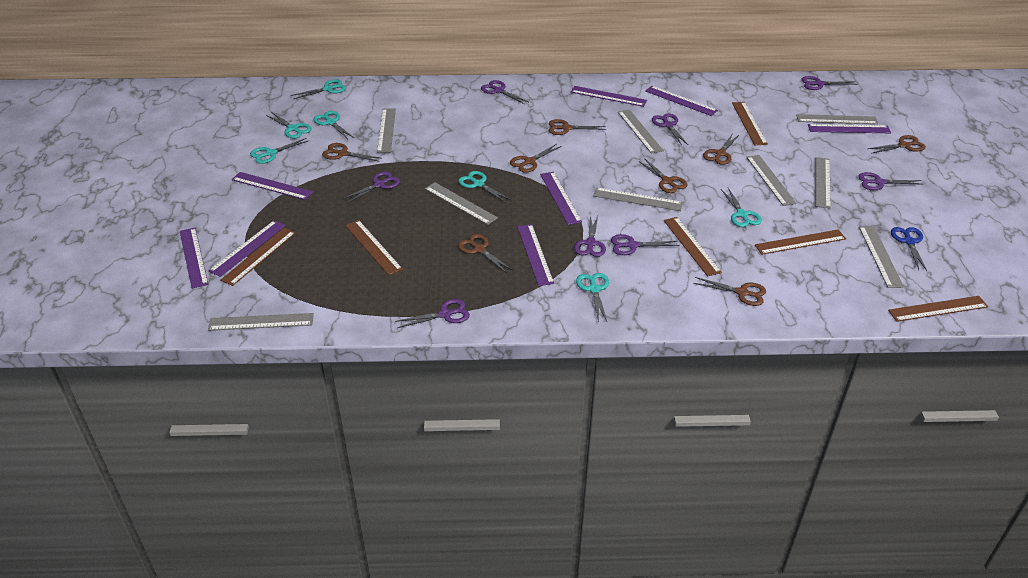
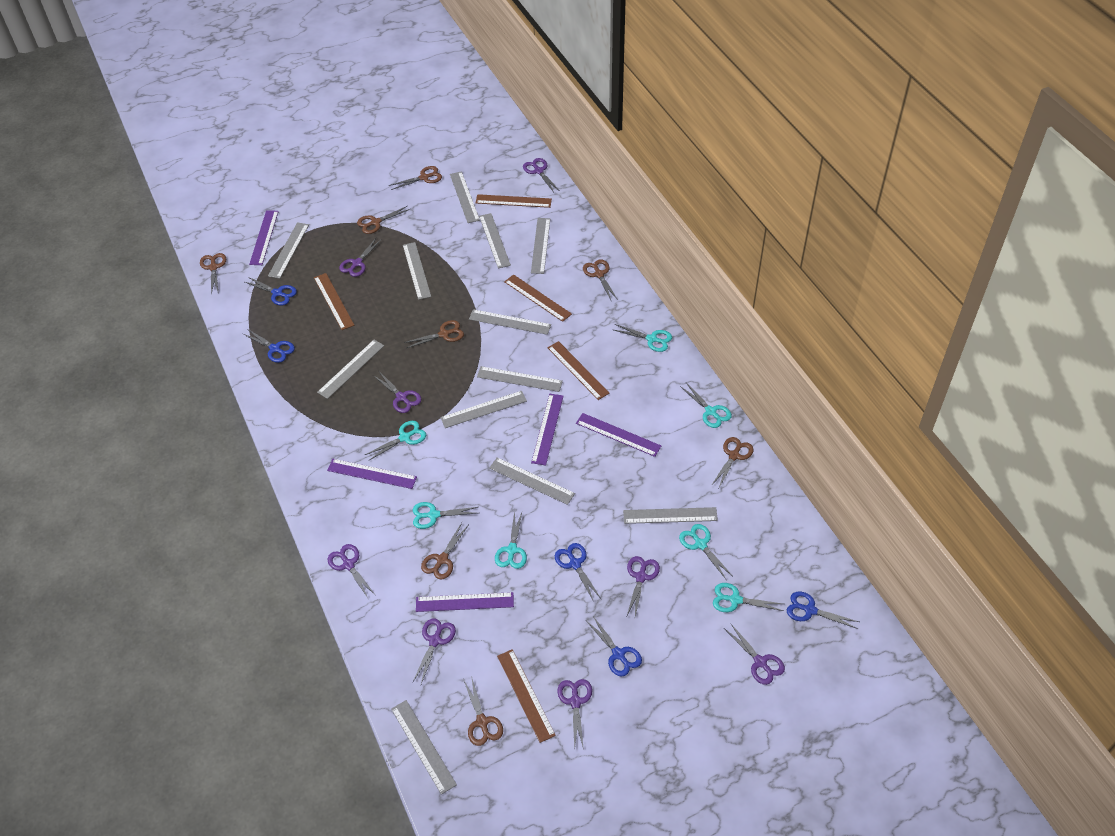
blue scissors: [891,227,927,271] = 1 -> [243,329,295,363] [245,277,297,305] [555,543,600,602] [587,615,642,676] [787,591,859,629] = 5
brown ruler: [220,228,296,286] [345,220,403,275] [664,217,722,277] [732,102,768,145] [755,229,846,255] [888,296,988,322] = 6 -> [314,273,355,330] [476,194,552,208] [497,649,556,743] [504,274,572,322] [548,341,610,400] = 5
grey ruler: [208,313,314,331] [377,108,396,153] [425,182,498,225] [593,187,683,211] [618,109,664,154] [746,155,797,206] [796,114,878,124] [815,157,831,209] [859,226,904,288] = 9 -> [268,222,309,279] [317,340,384,399] [391,700,457,795] [403,242,431,300] [440,391,527,428] [450,171,480,223] [469,309,551,335] [477,366,563,392] [479,213,511,269] [489,457,575,505] [531,218,550,274] [623,507,718,524] = 12
purple ruler: [180,228,209,289] [209,220,286,277] [232,172,313,200] [517,224,554,286] [540,172,582,225] [571,86,647,107] [645,86,718,116] [808,124,891,133] = 8 -> [249,210,279,265] [327,459,417,489] [416,592,514,612] [531,394,564,465] [576,413,661,457] = 5

